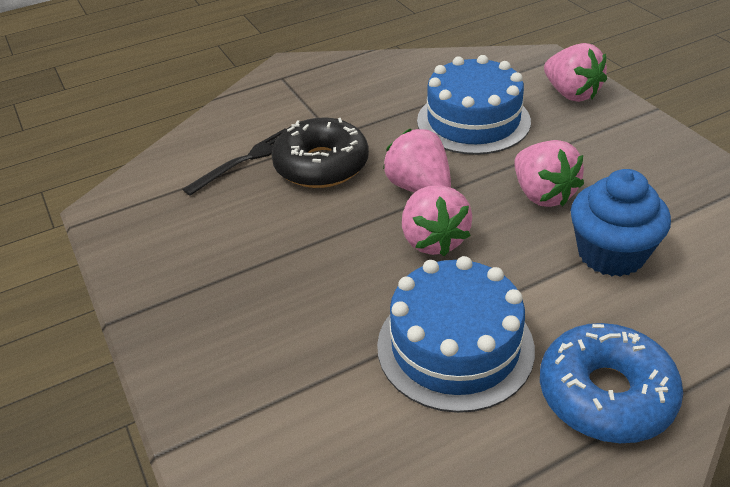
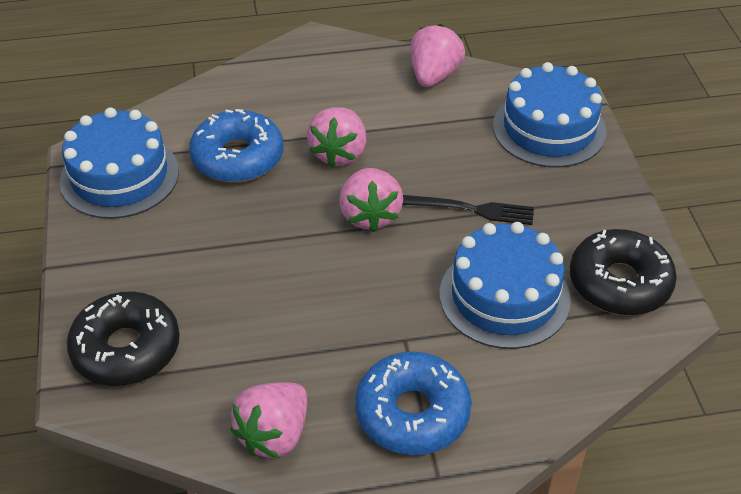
black donut: [272,118,369,188] = 1 -> [67,291,180,386] [570,229,677,316] = 2
blue cake: [377,256,535,413] [417,55,531,155] = 2 -> [60,107,179,219] [440,222,571,349] [493,62,607,168] = 3
blue cupcake: [571,169,671,277] = 1 -> none = 0
blue donut: [540,323,683,443] = 1 -> [189,109,283,183] [355,352,472,455] = 2

